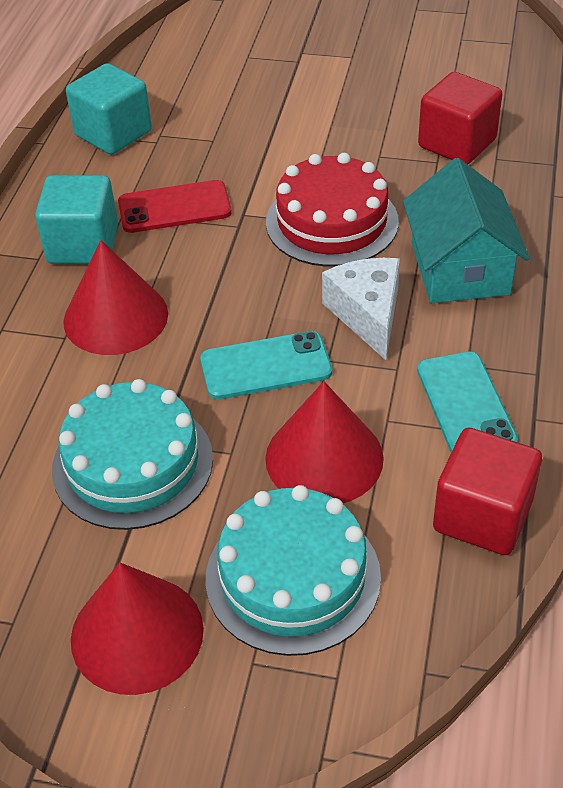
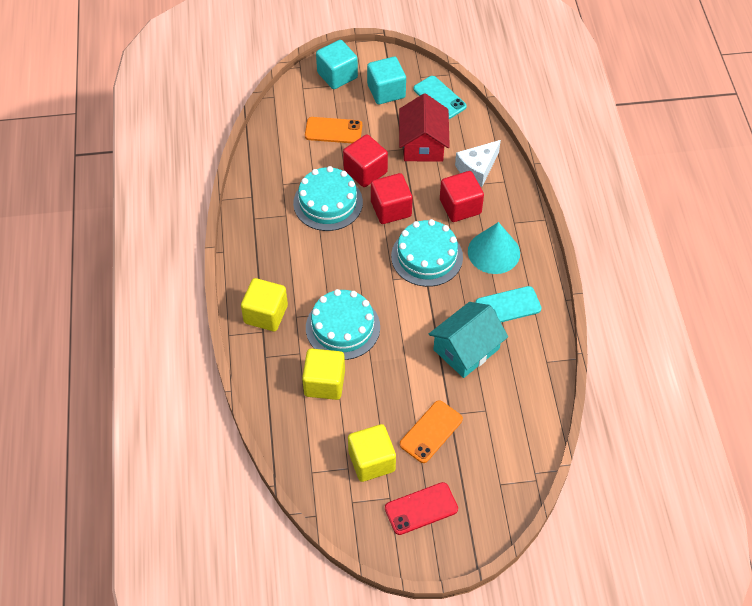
orange phone: none = 0 -> [305,117,362,143] [400,400,463,463] = 2
red cake: [266,153,399,267] = 1 -> none = 0
red cone: [63,240,168,355] [71,562,204,695] [265,381,384,503] = 3 -> none = 0
red cube: [418,72,502,164] [433,428,542,555] = 2 -> [343,134,388,187] [371,173,413,224] [440,171,484,222] = 3
red house: none = 0 -> [399,93,450,162] = 1
turquoise cake: [52,379,213,530] [206,485,381,656] = 2 -> [293,166,363,231] [306,289,380,360] [391,219,463,287] = 3
turquoise cone: none = 0 -> [468,222,520,274] = 1
yellow cube: none = 0 -> [241,278,288,331] [302,348,345,400] [348,424,396,482] = 3

